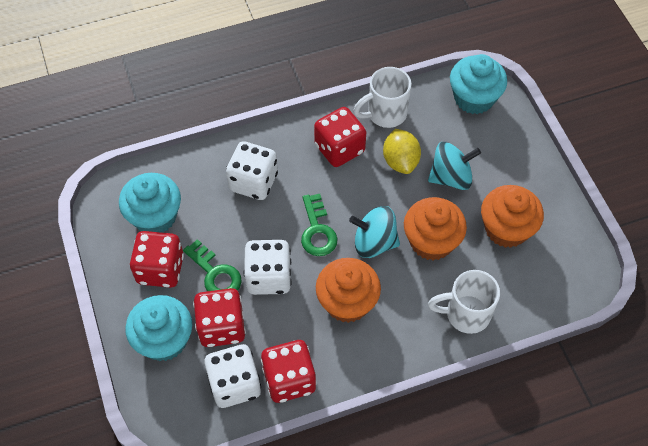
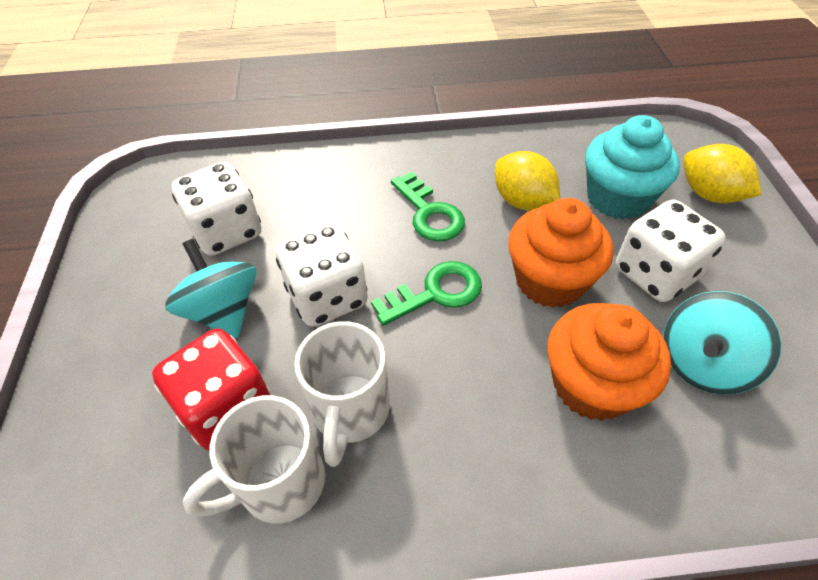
orange cupcake: [316,258,381,323] [404,197,467,261] [481,185,544,248] = 3 -> [508,198,613,308] [547,303,671,421] = 2
red dice: [130,231,184,288] [193,288,246,347] [261,340,317,403] [314,107,366,167] = 4 -> [152,328,270,451] = 1
turquoise cupcake: [119,173,181,233] [125,295,192,361] [450,54,507,114] = 3 -> [585,115,680,219] = 1
yellow lemon: [383,129,421,174] = 1 -> [495,151,560,211] [684,144,762,203] = 2

